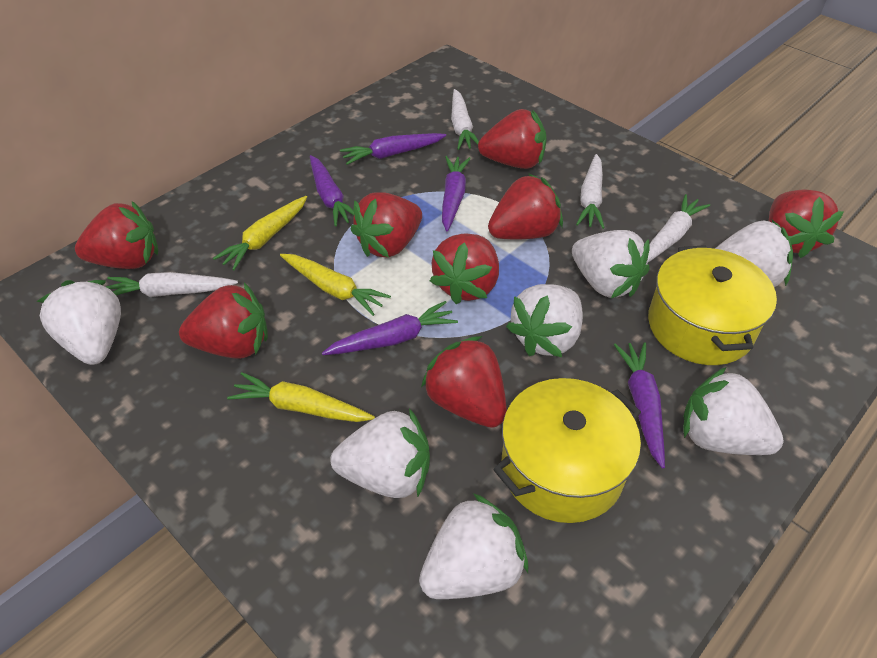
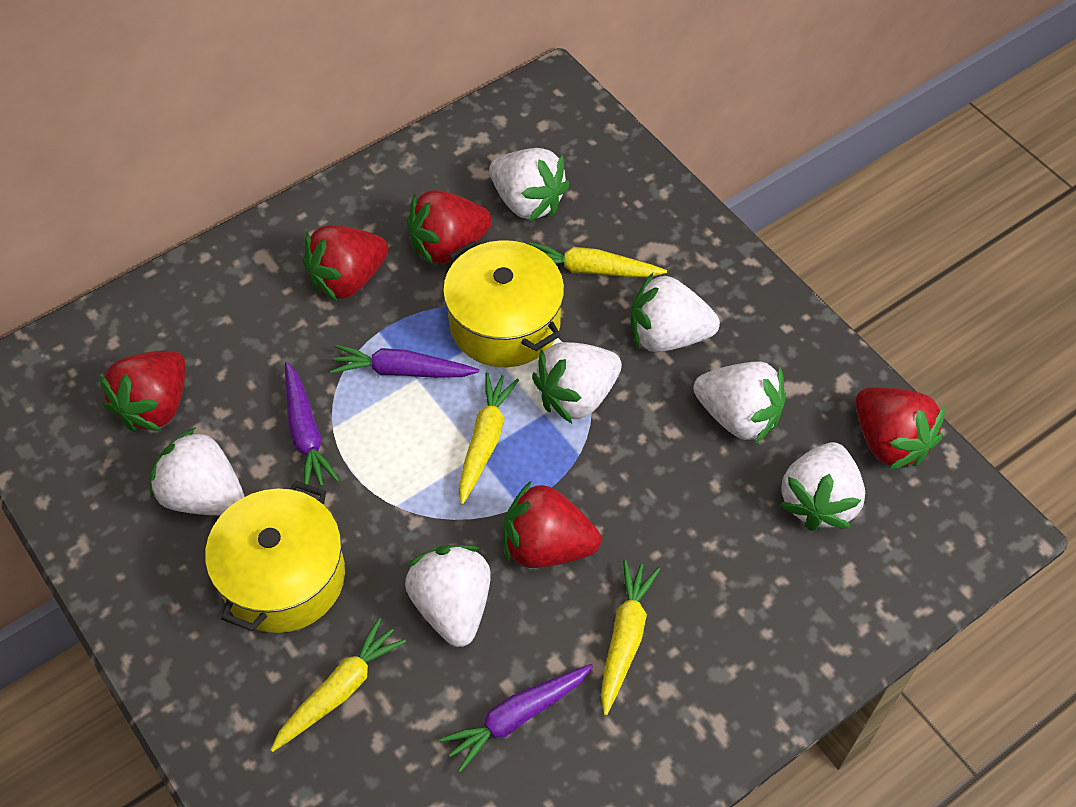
purple carrot: [310,155,354,227] [322,301,458,355] [340,133,446,165] [442,156,471,231] [614,342,665,469] = 5 -> [285,362,339,491] [330,345,479,378] [439,664,593,772] = 3
red strawberry: [75,201,158,269] [179,282,268,359] [351,192,422,258] [421,336,507,428] [430,234,499,304] [478,109,547,169] [488,173,563,239] [769,190,844,258] = 8 -> [99,351,186,432] [303,225,389,302] [407,190,492,266] [504,480,601,568] [855,387,945,470] = 5
white carrot: [106,272,238,297] [451,89,479,150] [576,154,605,229] [648,194,710,262] = 4 -> none = 0
yellow carrot: [213,196,307,270] [227,372,375,422] [280,254,391,316] = 3 -> [270,618,406,752] [459,372,519,505] [529,242,667,277] [601,560,660,716] = 4

